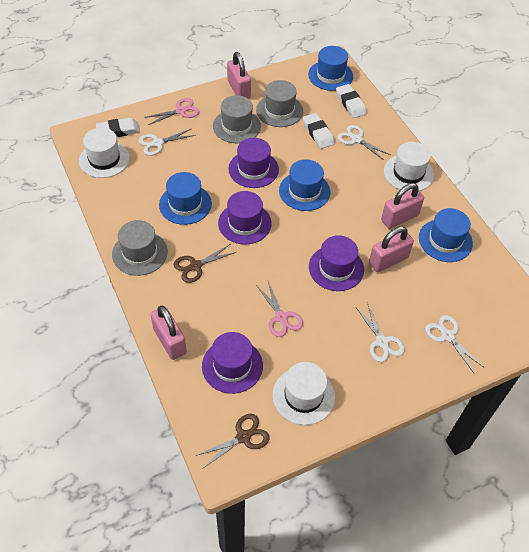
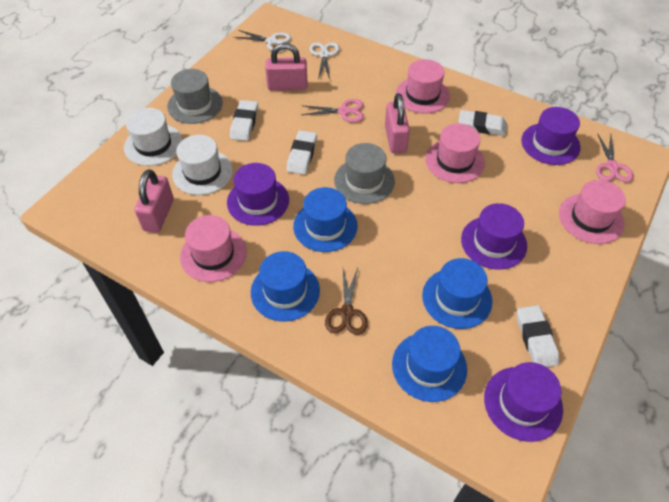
brown scissors: [174,244,236,283] [195,414,270,468] = 2 -> [325,267,368,335] = 1
grey hat: [112,220,168,276] [213,95,261,143] [256,80,303,127] = 3 -> [167,69,223,124] [334,143,395,204] = 2
pink hat: none = 0 -> [180,215,247,282] [396,59,450,114] [425,124,485,183] [559,180,626,244] = 4
pink padlock: [150,305,187,360] [227,52,251,99] [369,226,414,272] [381,183,424,229] = 4 -> [134,169,174,233] [265,43,307,90] [385,93,410,153] = 3
white eraser: [96,118,140,137] [303,113,335,149] [336,84,367,118] = 3 -> [230,100,258,141] [287,130,317,175] [459,110,507,136] [517,305,559,367] = 4
white hat: [79,128,130,178] [272,362,335,425] [384,142,434,192] = 3 -> [124,108,182,166] [172,135,233,195] = 2
white scissors: [139,129,196,156] [338,125,391,160] [356,304,405,362] [425,315,485,373] = 4 -> [234,30,291,52] [310,42,340,79] = 2

